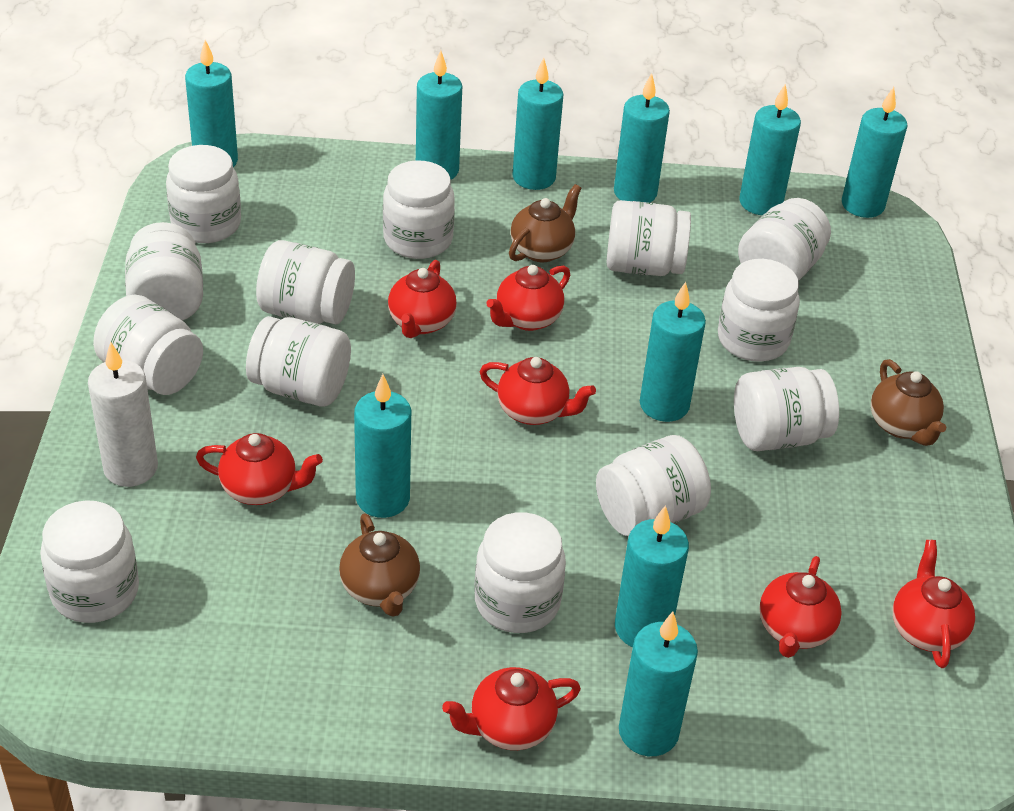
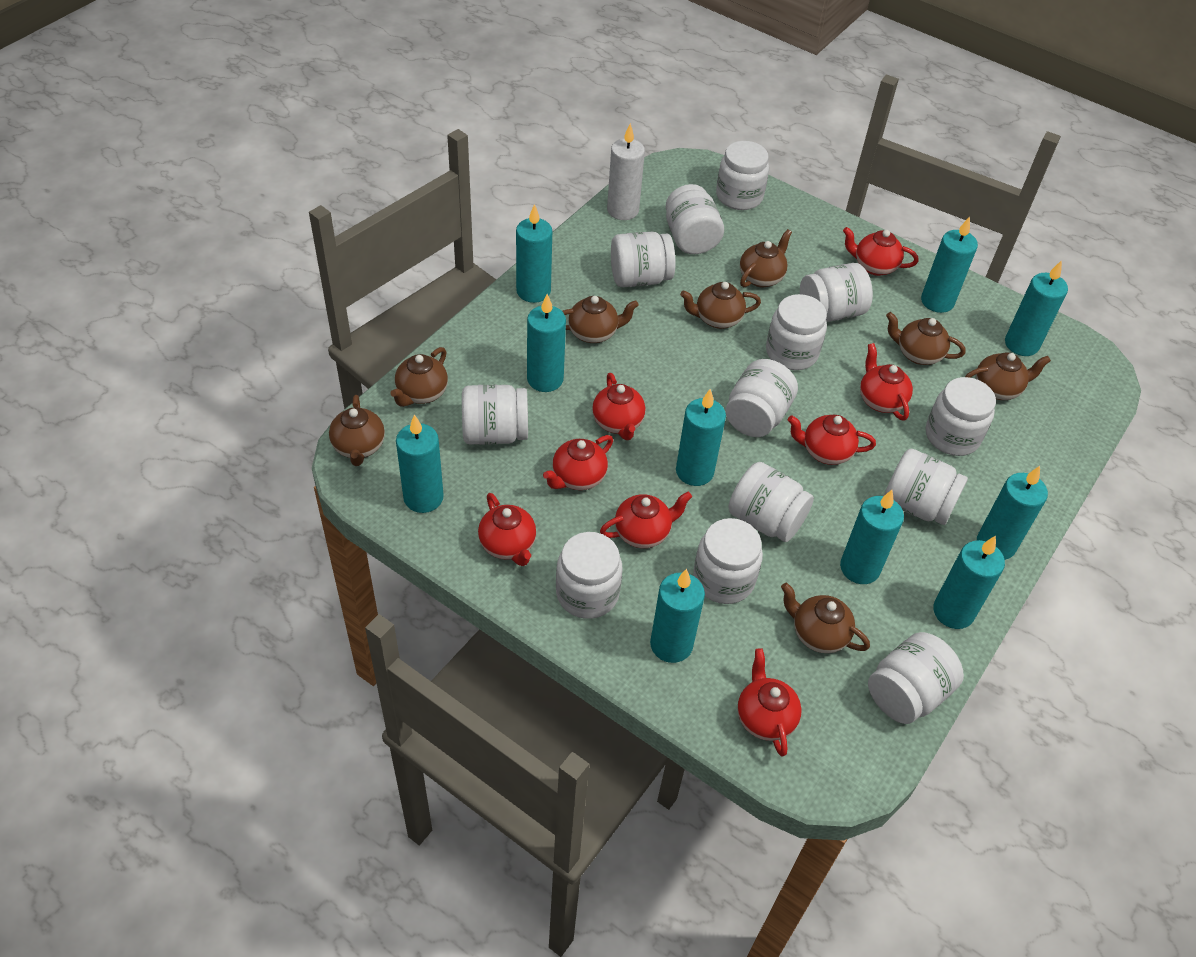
brown teapot: [339,514,420,617] [509,184,582,262] [871,359,946,446] = 3 -> [329,395,385,466] [390,347,448,407] [562,296,639,343] [680,282,761,329] [740,229,792,287] [781,583,870,653] [886,312,965,365] [965,353,1051,400] = 8
red teapot: [196,433,323,505] [388,260,457,338] [442,667,581,750] [480,357,596,425] [486,265,570,331] [759,556,842,658] [893,540,975,668] = 7 -> [478,493,536,566] [543,435,613,490] [592,373,645,440] [600,492,692,548] [737,648,802,756] [788,415,876,465] [843,227,918,276] [860,343,913,420] = 8

